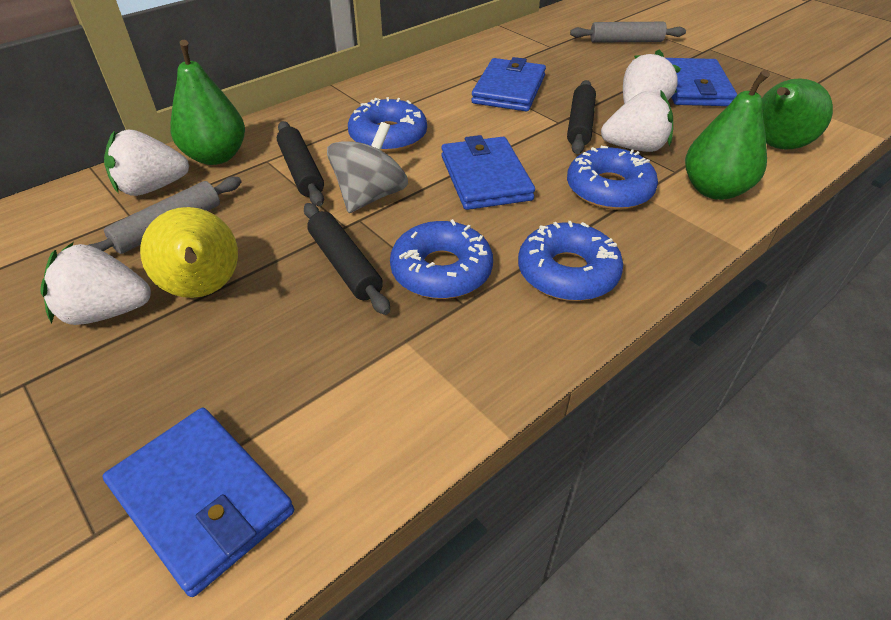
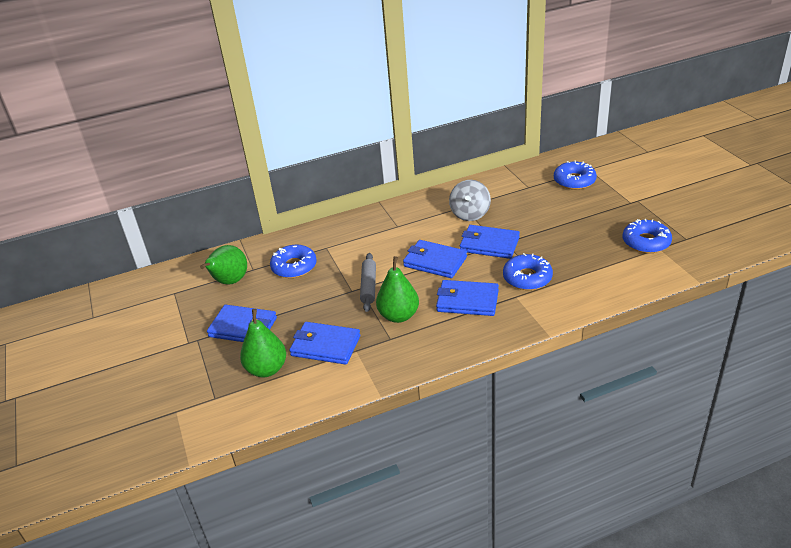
black rolling pin: [277,121,324,206] [304,203,390,315] [567,80,596,154] = 3 -> none = 0
blue wallet: [103,408,294,597] [441,135,535,210] [471,57,546,112] [666,58,737,106] = 4 -> [207,305,277,342] [289,322,360,365] [403,240,467,278] [436,280,499,316] [460,225,520,259] = 5
grey rolling pin: [89,177,242,254] [570,22,686,43] = 2 -> [360,253,376,312] = 1
white strawberry: [40,242,151,325] [104,130,189,196] [601,90,673,152] [623,50,681,104] = 4 -> none = 0
yellow pear: [140,207,238,298] = 1 -> none = 0

